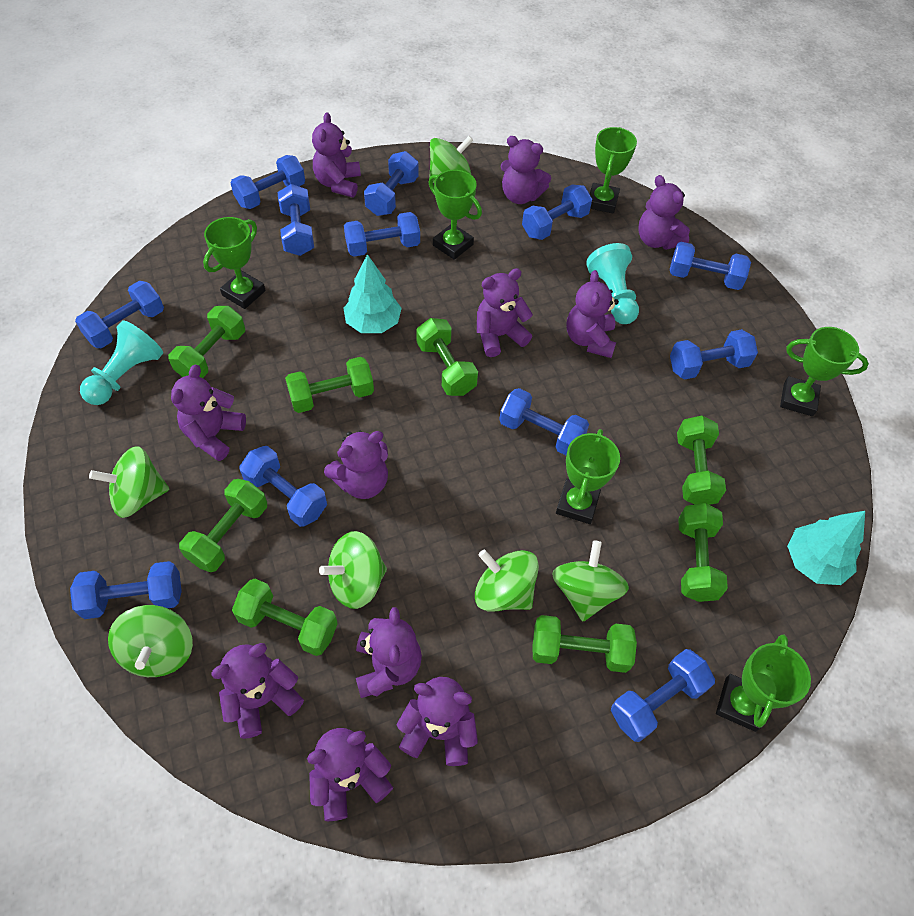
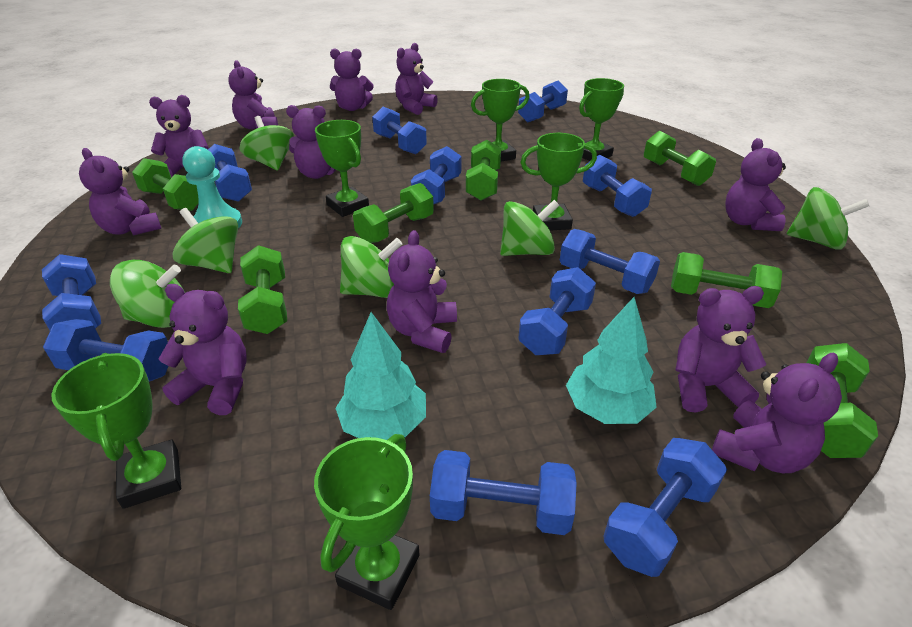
blue dumbbell: [70,561,182,619] [75,281,164,348] [231,155,305,209] [239,446,327,527] [278,184,314,256] [344,212,420,257] [364,151,419,216] [499,388,589,455] [522,184,592,240] [611,649,715,742] [670,242,751,290] [670,329,758,380] = 12 -> [42,254,101,330] [43,319,168,382] [208,144,252,202] [372,107,427,154] [411,146,461,205] [430,450,577,535] [518,80,568,122] [518,267,596,355] [560,229,660,294] [583,155,652,217] [603,438,727,577] = 11
green dumbbell: [168,306,245,378] [179,479,267,572] [232,579,338,656] [285,357,374,413] [416,318,478,396] [533,615,637,673] [677,415,726,505] [678,503,728,602] = 8 -> [132,158,199,211] [238,245,287,334] [353,183,434,243] [466,140,501,201] [644,131,716,186] [671,252,782,308] [806,343,878,458] = 7
turquoise pawn: [80,320,163,405] [586,243,639,324] = 2 -> [182,146,242,228] = 1

